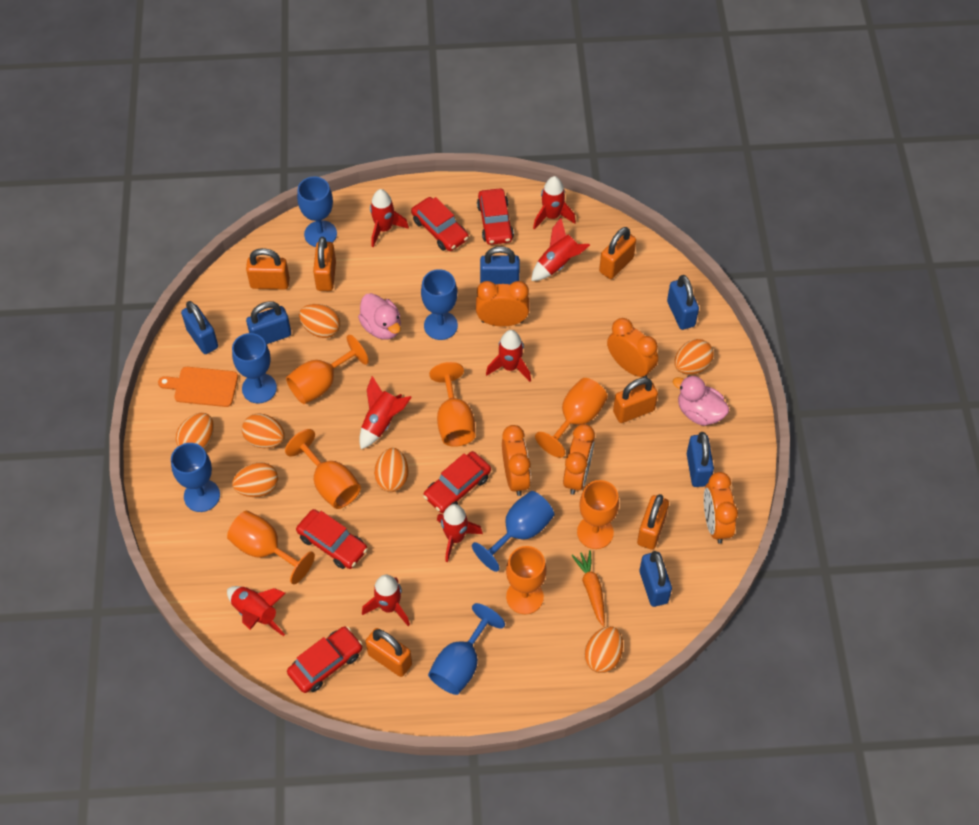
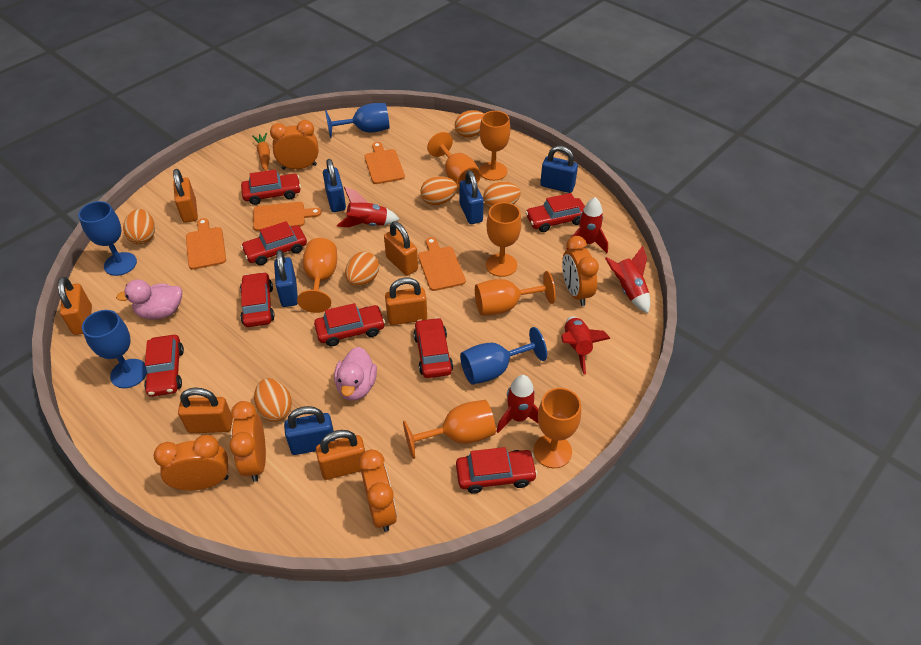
blue goblet: [171,443,220,512] [232,333,277,403] [297,177,337,247] [421,269,458,340] [428,603,505,695] [472,491,554,572] = 6 -> [78,201,137,276] [82,310,147,388] [325,103,390,138] [460,327,547,385] = 4
blue padlock: [181,301,218,354] [246,301,291,344] [480,246,520,285] [639,551,672,607] [667,275,699,330] [687,432,714,487] = 6 -> [274,250,298,307] [284,406,335,455] [323,159,346,212] [460,170,484,224] [540,146,578,193] = 5
orange cutting board: [158,367,238,407] = 1 -> [186,218,226,270] [253,202,321,231] [365,142,405,184] [418,237,466,291] = 4
orange egg: [176,413,214,449] [232,462,278,497] [242,413,285,448] [299,304,340,338] [374,448,409,492] [584,626,623,673] [674,339,714,375] = 7 -> [123,209,155,244] [254,378,292,422] [345,252,379,286] [420,176,458,205] [455,110,484,138] [483,182,521,208] = 6
red car: [287,626,362,693] [296,509,368,569] [411,197,469,251] [423,451,491,513] [477,188,514,245] = 5 -> [144,335,184,397] [240,272,275,327] [241,169,301,205] [241,221,307,265] [314,303,385,346] [414,317,453,378] [456,447,538,493] [526,193,585,232] = 8
red rocket: [227,586,286,636] [359,376,412,449] [362,575,410,626] [370,189,409,247] [437,504,483,562] [486,330,531,382] [531,218,590,281] [533,176,576,230] = 8 -> [337,187,400,227] [496,375,538,433] [561,316,611,375] [566,197,608,253] [605,246,650,313] = 5

